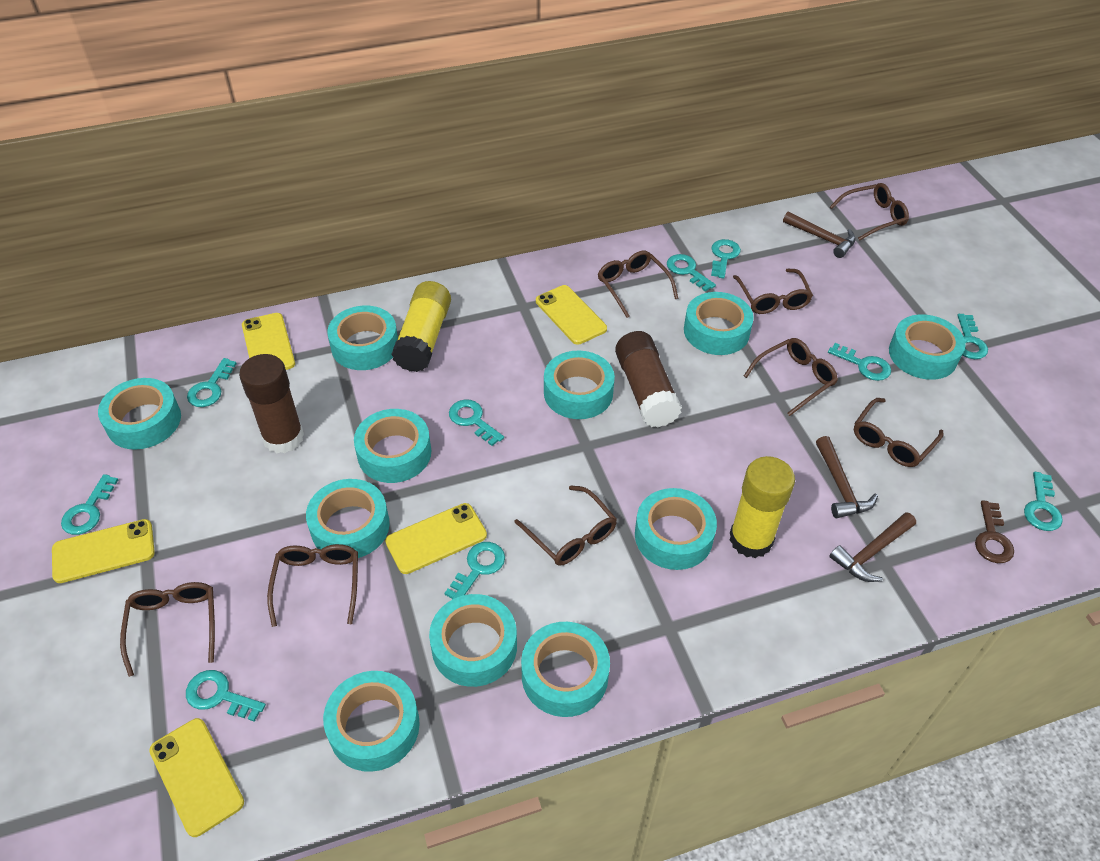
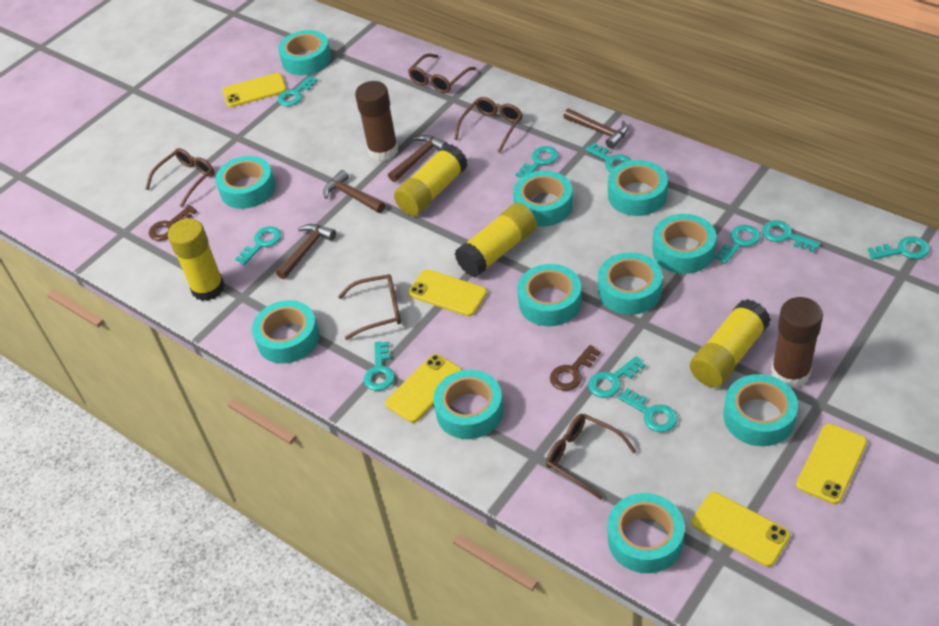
brown glasses: [120,582,215,677] [267,544,358,627] [515,485,617,566] [598,251,679,318] [733,269,813,314] [744,338,838,416] [830,183,909,241] [854,398,943,467] = 8 -> [145,148,214,207] [338,274,401,340] [408,54,476,93] [454,97,523,153] [546,414,637,500] = 5
brown hammer: [783,212,856,258] [816,436,878,518] [829,512,916,582] = 3 -> [276,224,336,279] [323,170,385,213] [388,135,448,182] [563,109,628,149] = 4
brown key: [975,500,1014,563] = 1 -> [149,205,197,241] [550,345,601,391] = 2
yellow glue stick: [391,281,451,372] [729,456,795,558] = 2 -> [168,218,225,301] [394,144,468,216] [455,203,537,277] [690,299,771,388] = 4

